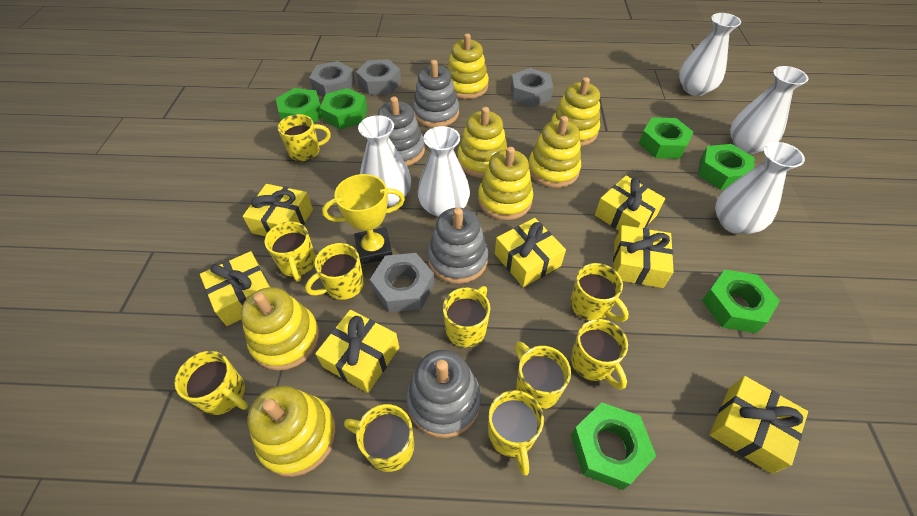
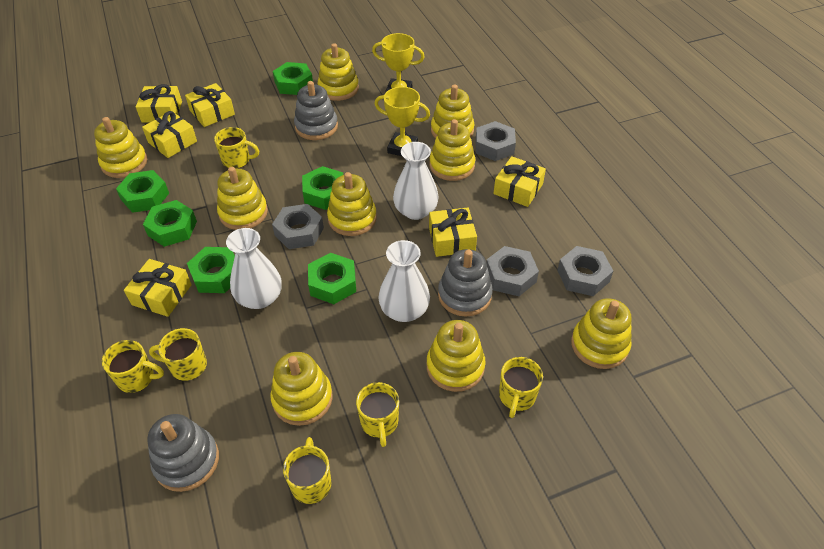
grey stacking toy: [378,97,425,166] [407,350,481,438] [412,60,459,128] [428,208,489,284] = 4 -> [147,414,219,492] [294,81,338,140] [438,249,493,317] = 3
white vase: [358,115,411,207] [418,126,470,217] [679,13,741,96] [715,142,805,234] [730,66,809,154] = 5 -> [226,228,282,309] [379,240,430,322] [393,142,439,220] = 3
yellow gift: [200,251,270,326] [243,184,313,236] [315,310,399,393] [495,218,566,287] [595,176,666,231] [613,225,674,288] [710,376,808,474] = 7 -> [124,259,192,317] [136,84,182,123] [142,111,197,158] [185,83,235,127] [429,207,477,257] [493,156,546,207] = 6
yellow mug: [175,351,248,415] [265,221,316,282] [278,114,331,162] [305,243,364,300] [344,404,414,472] [443,286,490,347] [488,390,544,476] [515,342,571,410] [570,263,629,322] [571,319,628,390] = 10 -> [102,340,164,393] [149,328,207,381] [214,127,259,169] [283,437,331,504] [356,382,399,447] [499,357,543,418] = 6
yellow stacking toy: [240,287,320,371] [247,386,336,477] [447,33,489,99] [457,107,507,178] [478,147,533,220] [529,116,581,188] [551,77,600,146] = 7 -> [94,117,147,178] [217,167,268,230] [270,352,333,426] [318,43,359,101] [327,172,377,236] [426,320,486,392] [430,119,475,181] [431,85,474,139] [571,298,632,369] = 9
yellow trophy: [322,174,405,265] = 1 -> [372,33,424,93] [375,87,430,156] = 2

